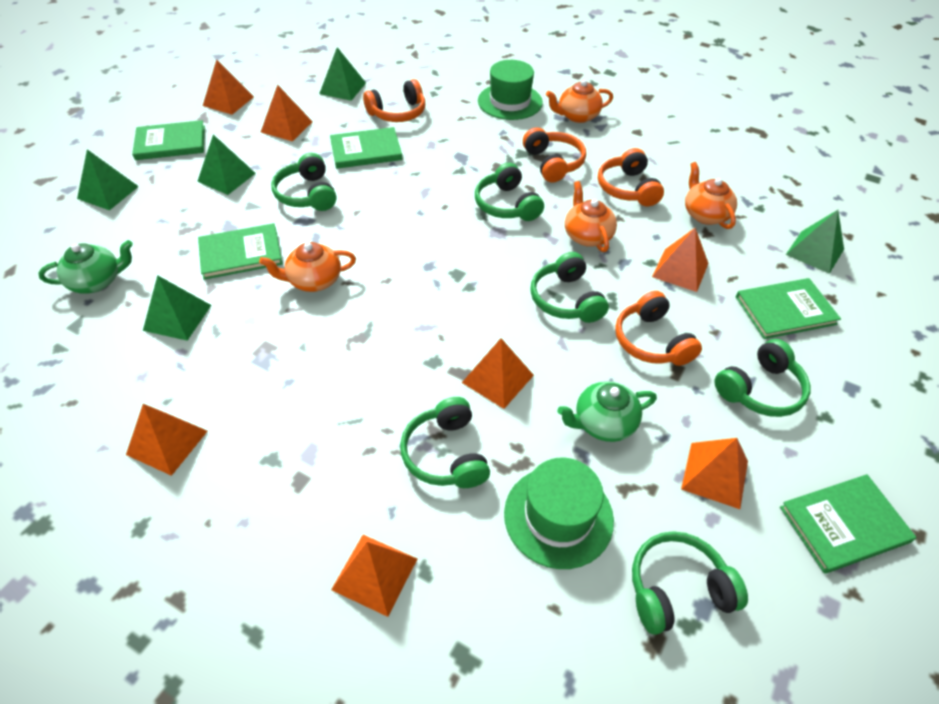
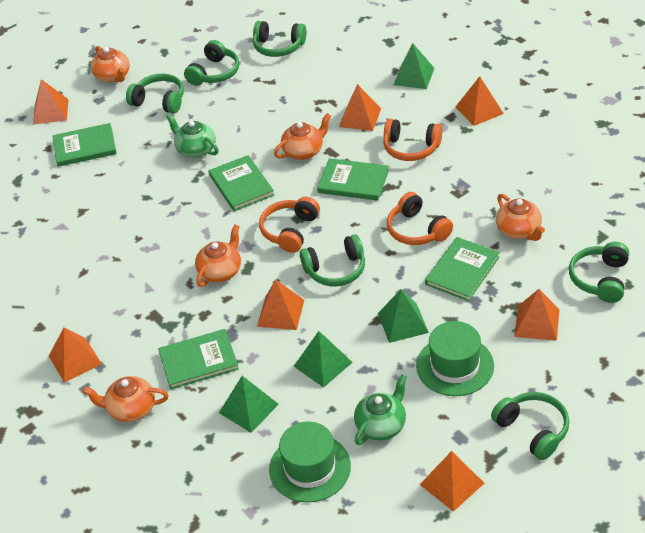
green pyramid: [77,149,139,211] [143,275,211,341] [197,135,256,195] [319,47,366,101] [786,210,844,274] = 5 -> [219,376,279,433] [294,331,353,388] [378,289,429,343] [394,43,434,89] = 4
orange headphones: [363,79,425,122] [523,127,586,183] [598,148,664,206] [615,291,702,366] = 4 -> [259,197,320,253] [383,119,442,161] [387,192,453,245] = 3
orange teapot: [259,242,356,292] [546,80,613,123] [565,181,617,252] [685,162,737,229] = 4 -> [82,376,168,422] [91,46,130,83] [195,225,241,287] [274,113,331,160] [496,194,545,241] = 5

